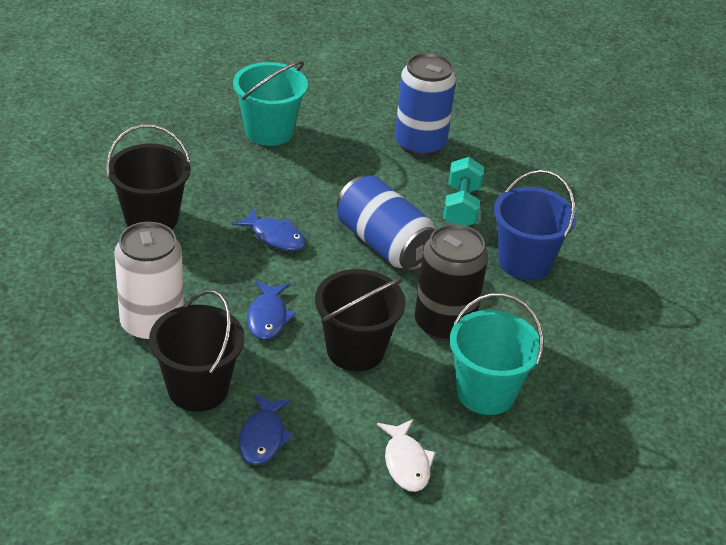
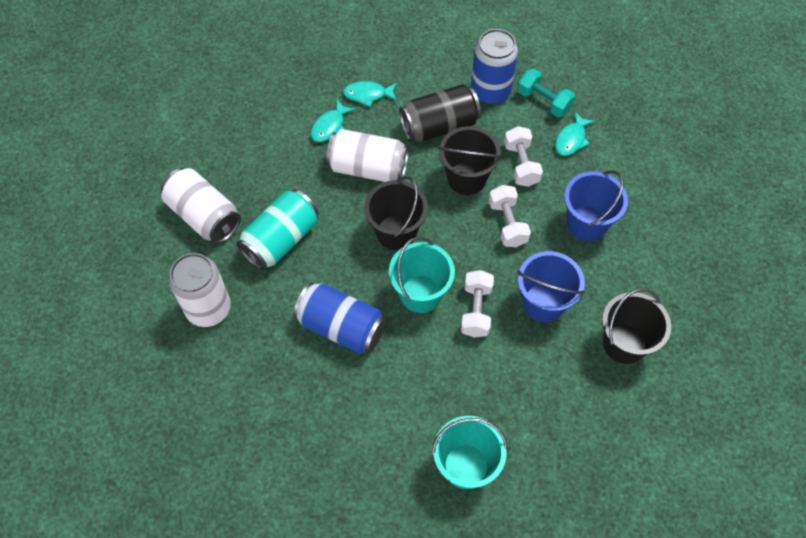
blue bucket: [494,170,576,280] = 1 -> [518,251,585,322] [564,170,628,241] = 2
blue fish: [232,208,306,251] [239,394,294,465] [247,281,296,340] = 3 -> none = 0
turquoise can: none = 0 -> [236,190,319,270] = 1
turquoise fish: none = 0 -> [310,100,356,142] [343,81,397,107] [555,112,595,156] = 3
white can: [114,222,184,341] = 1 -> [161,168,241,244] [169,253,231,327] [326,129,409,182] = 3
white dumbbell: none = 0 -> [461,270,494,338] [489,185,531,247] [504,126,543,187] = 3
white fish: [377,419,436,492] = 1 -> none = 0

